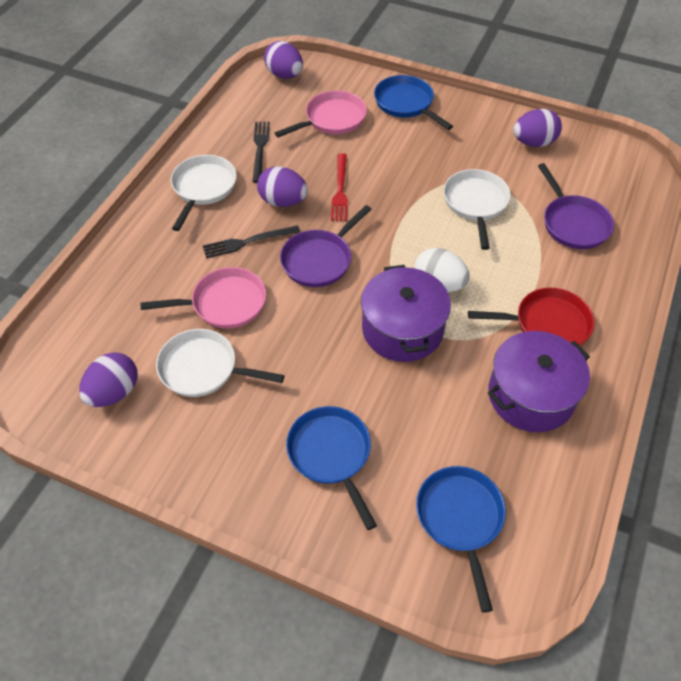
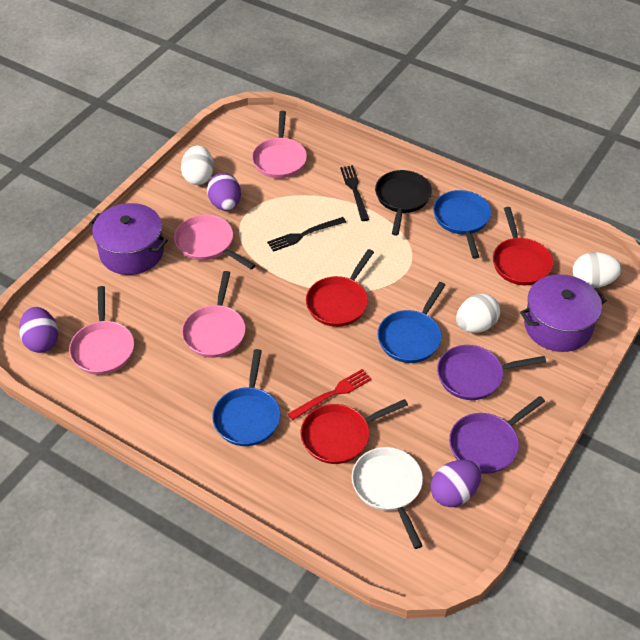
black pan: none = 0 -> [375,170,432,236] = 1
pink pan: [140,267,266,329] [275,90,367,138] = 2 -> [69,286,134,375] [174,214,255,269] [182,271,246,358] [252,111,307,178] = 4
purple egg: [79,352,138,407] [257,166,308,207] [264,41,303,78] [513,109,562,147] = 4 -> [19,307,58,353] [207,173,241,211] [430,460,481,507] = 3
red pan: [468,288,595,345] = 1 -> [301,399,408,464] [306,249,374,327] [493,207,553,285] = 3
white egg: [414,248,470,292] = 1 -> [181,145,214,185] [456,294,500,333] [573,252,622,288] = 3
white pan: [156,329,284,397] [171,155,237,231] [444,169,511,250] = 3 -> [352,447,423,549] = 1

